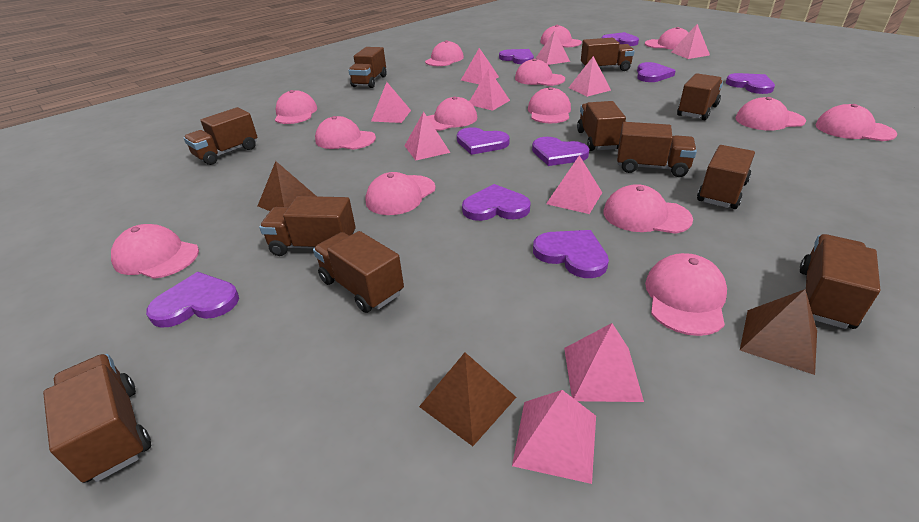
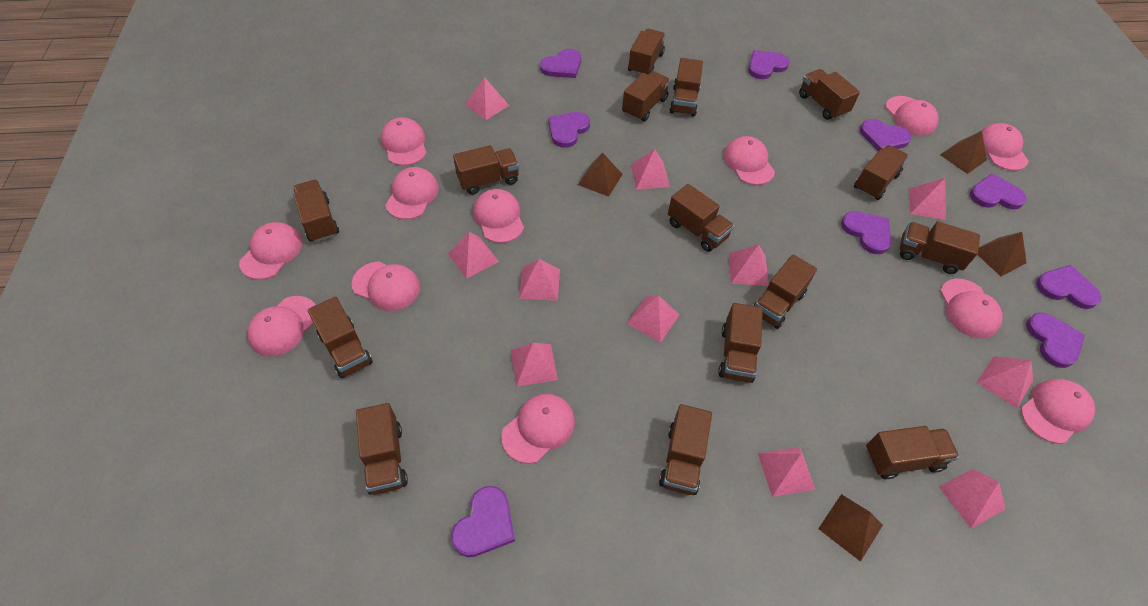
brown pyramid: [258,161,316,211] [419,353,516,446] [740,289,817,375] = 3 -> [578,152,623,197] [818,494,883,562] [940,131,987,174] [977,232,1027,276] = 4
brown truck: [43,354,151,483] [184,107,257,165] [259,196,355,256] [313,231,404,313] [348,47,387,88] [577,101,626,151] [581,38,634,71] [617,122,697,177] [677,73,723,120] [697,145,755,209] [800,234,880,329] = 11 -> [293,180,339,242] [308,297,373,378] [356,403,408,495] [453,145,519,195] [622,71,670,122] [628,29,666,75] [659,404,712,495] [668,184,734,252] [669,58,703,117] [718,303,763,383] [753,254,817,329] [799,69,860,120] [854,145,909,200] [866,426,959,479] [900,221,980,274] = 15
pink cap: [111,224,199,279] [275,90,317,124] [315,116,376,150] [365,172,436,215] [425,40,464,66] [427,96,477,131] [515,59,565,86] [528,87,571,123] [540,25,582,47] [603,184,693,234] [645,27,689,50] [645,253,727,336] [735,97,806,130] [815,104,897,141] = 14 -> [239,222,302,280] [247,296,316,356] [352,261,420,311] [381,117,427,166] [386,167,439,220] [473,189,524,243] [501,393,575,464] [724,136,775,185] [886,96,938,135] [940,279,1003,338] [981,123,1029,171] [1021,379,1095,444] = 12
pink pyramid: [371,82,411,123] [405,111,451,160] [461,48,499,84] [469,69,510,111] [512,390,596,484] [536,30,570,65] [546,155,602,214] [564,323,644,402] [568,56,611,97] [672,24,710,59] = 10 -> [448,232,499,279] [465,77,510,120] [511,343,558,387] [519,259,560,301] [626,295,680,343] [631,149,670,190] [729,245,769,286] [758,447,815,497] [909,178,946,220] [939,469,1006,528] [977,356,1033,408] = 11

